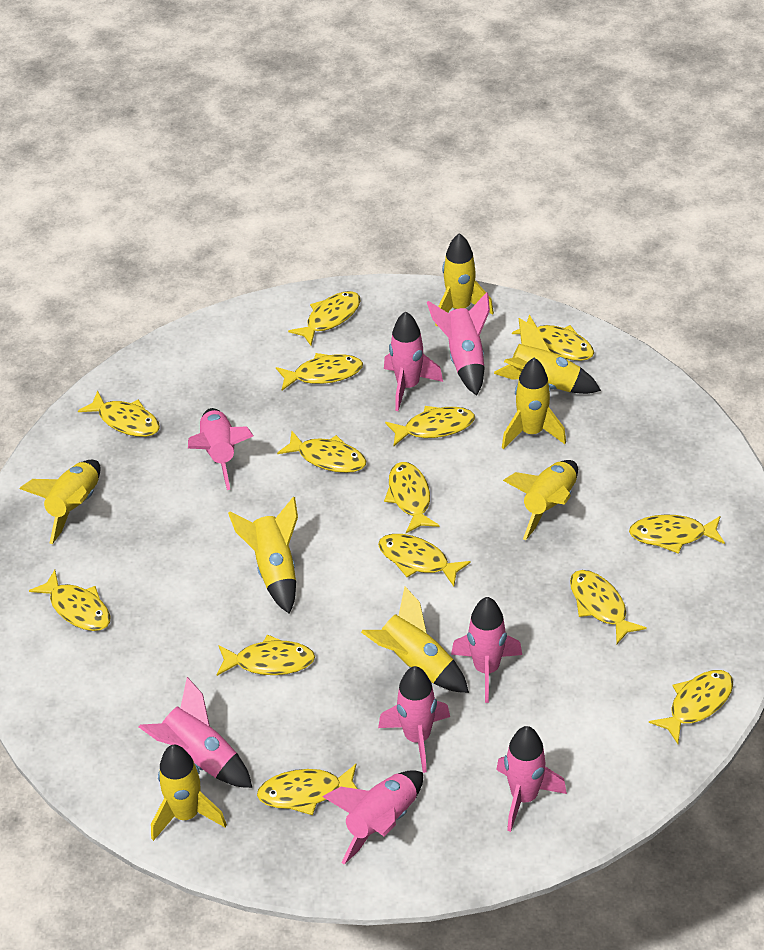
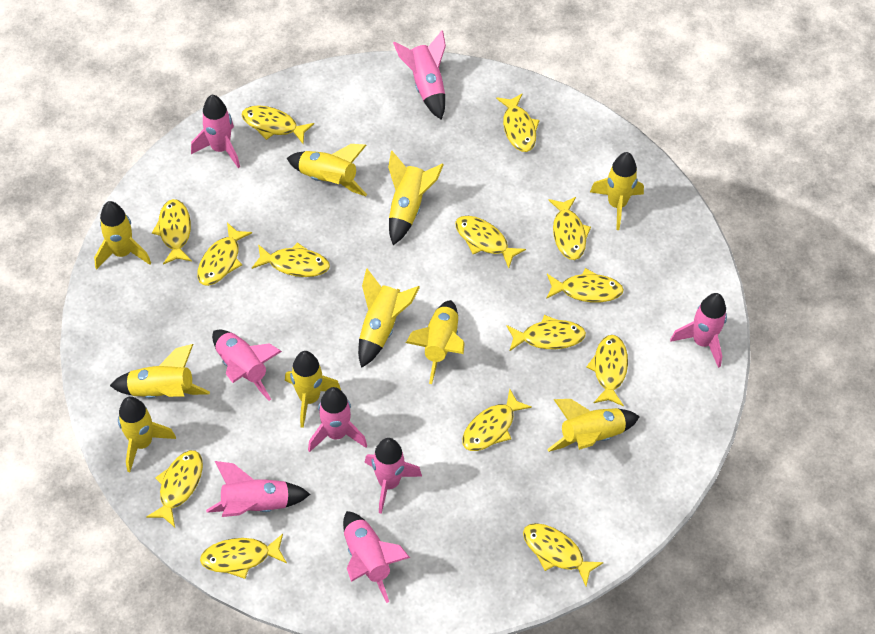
yellow rocket: [19,460,101,544] [151,745,227,841] [228,497,298,614] [361,586,469,693] [435,233,494,327] [494,318,601,394] [502,358,566,449] [503,460,578,540] = 8 -> [94,201,151,270] [110,344,210,398] [118,396,176,472] [285,351,341,428] [287,144,367,196] [358,269,420,368] [388,151,444,245] [406,300,465,384] [547,399,640,452] [590,152,644,230] = 10

